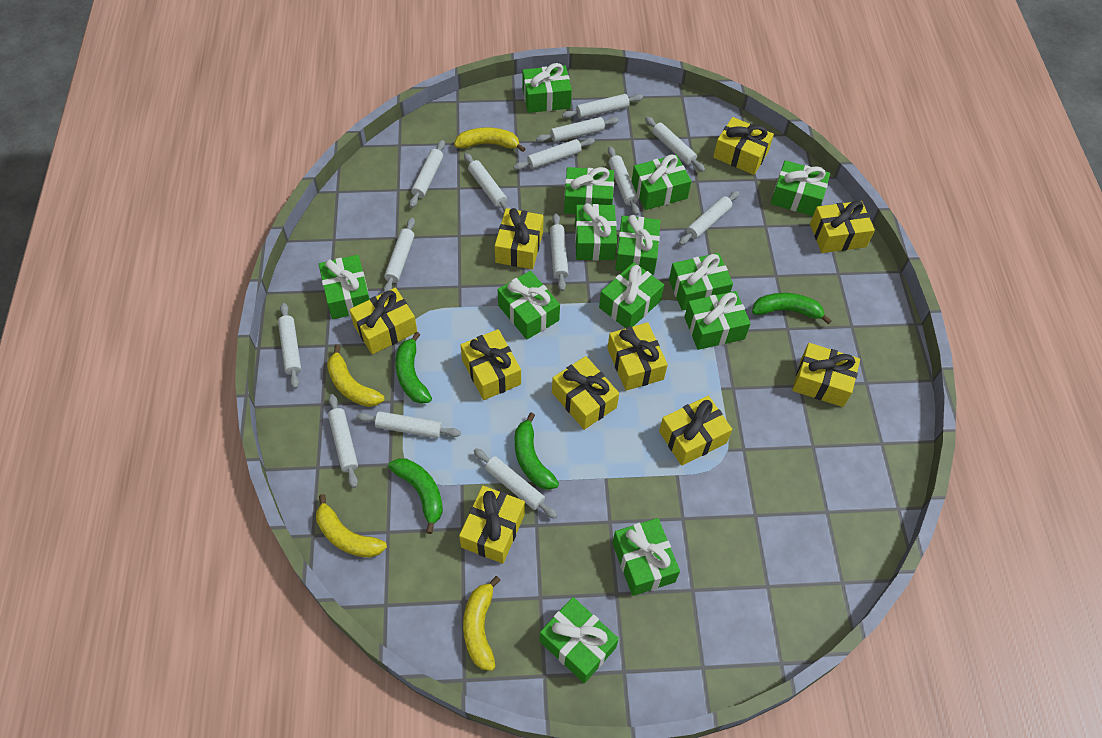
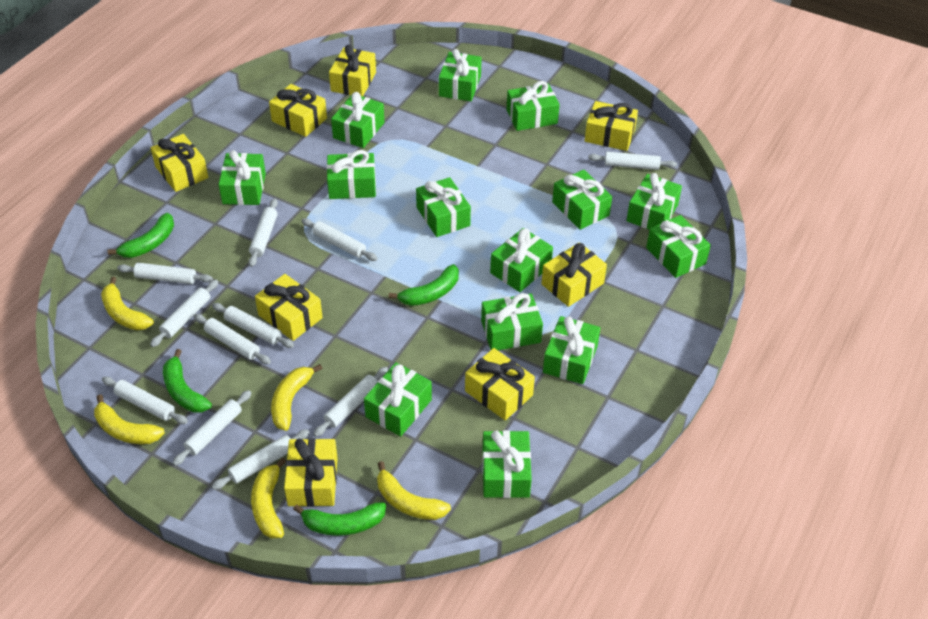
green gift: [319,255,369,319] [498,271,560,340] [522,63,572,113] [540,597,619,683] [564,167,614,214] [575,203,617,260] [599,262,664,328] [612,518,680,596] [615,215,661,275] [632,155,691,210] [669,253,733,311] [684,291,751,350] [771,160,830,216] = 13 -> [218,150,266,205] [327,150,376,199] [331,92,384,148] [364,362,432,436] [416,177,471,237] [439,49,482,101] [481,293,543,350] [482,430,532,498] [490,228,553,292] [507,81,560,131] [543,316,600,384] [552,170,612,230] [626,173,682,230] [646,215,711,278] = 14
white rolling pin: [278,303,301,389] [328,394,358,488] [356,411,461,438] [383,218,415,292] [409,140,445,208] [464,153,511,212] [474,448,557,519] [513,138,595,170] [536,117,619,142] [550,213,568,291] [562,94,643,119] [608,146,639,215] [645,117,705,172] [679,191,739,245] = 14 -> [102,377,188,424] [117,263,213,284] [150,280,218,347] [172,390,252,466] [194,314,271,364] [211,429,310,490] [212,303,294,348] [248,198,278,267] [302,218,378,261] [313,367,388,437] [588,152,677,170] = 11
yellow banana: [316,494,387,558] [327,345,384,407] [454,127,526,152] [463,576,500,671] = 4 -> [94,394,165,444] [101,277,154,330] [251,457,286,538] [271,364,323,431] [377,461,451,520] = 5
yellow gift: [349,288,417,354] [459,486,525,564] [461,329,521,400] [495,208,544,269] [552,356,619,430] [607,322,668,391] [659,395,732,466] [713,117,774,175] [792,343,860,407] [810,200,875,253] = 10 -> [151,134,208,192] [255,274,323,341] [269,84,327,137] [284,438,338,507] [329,45,376,96] [465,348,535,420] [541,242,607,307] [585,101,638,151] = 8

